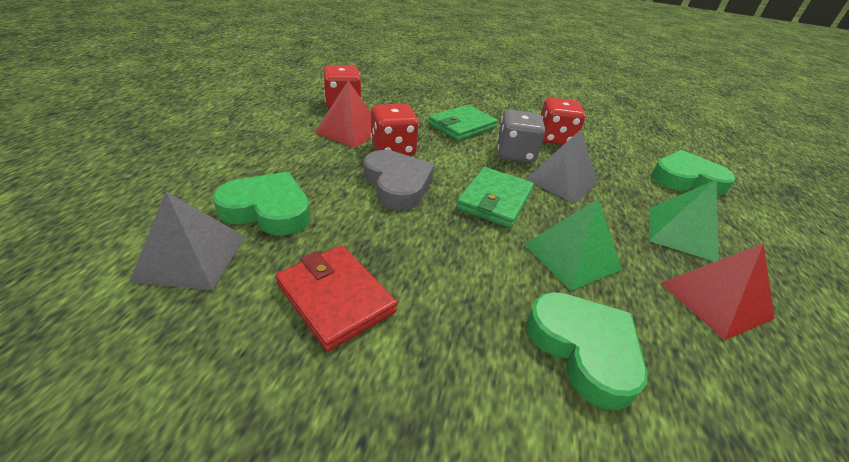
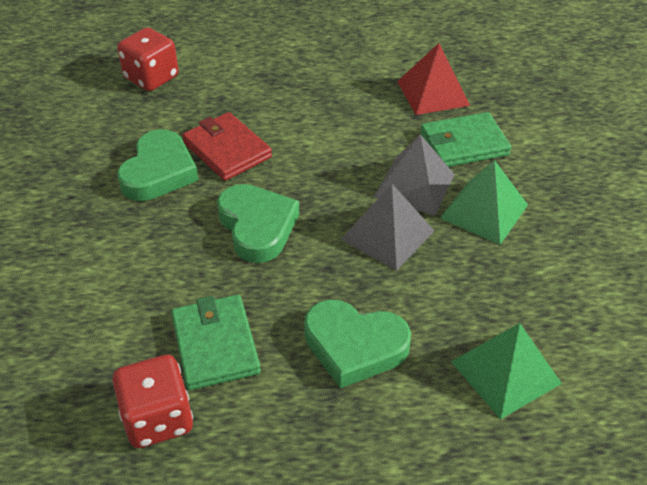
grey dice: [497,110,545,163] = 1 -> none = 0
grey heart: [364,150,434,210] = 1 -> none = 0
red dice: [323,65,362,109] [370,104,419,155] [541,97,586,145] = 3 -> [113,354,193,448] [117,28,179,91] = 2
red pyramid: [314,81,371,148] [661,243,775,340] = 2 -> [397,43,470,115] = 1

